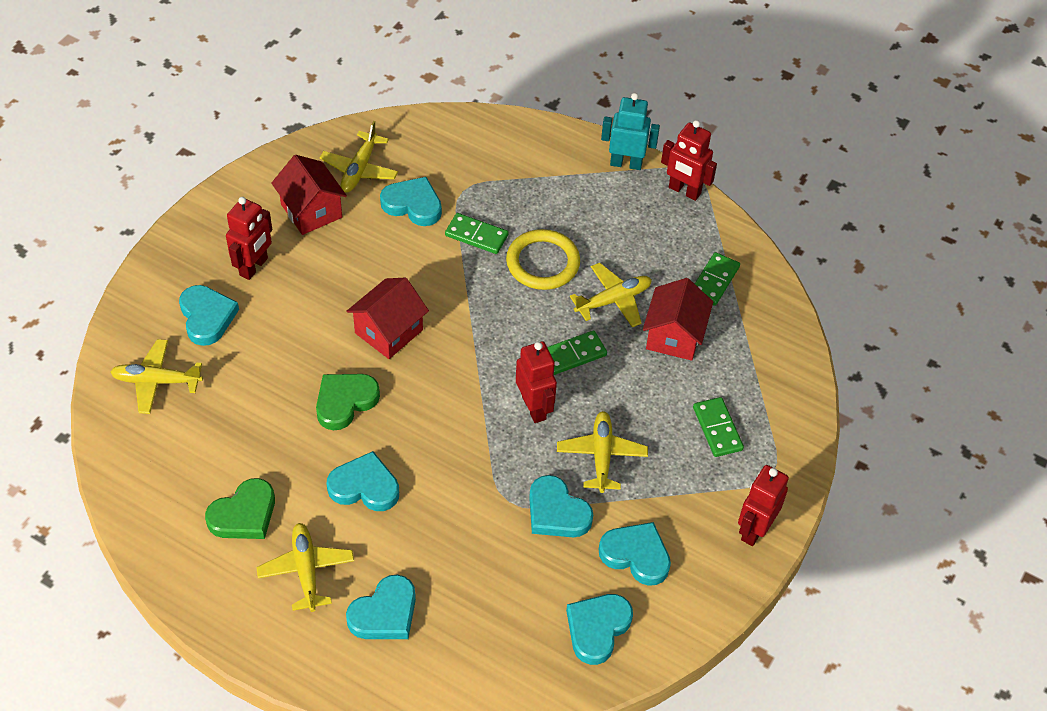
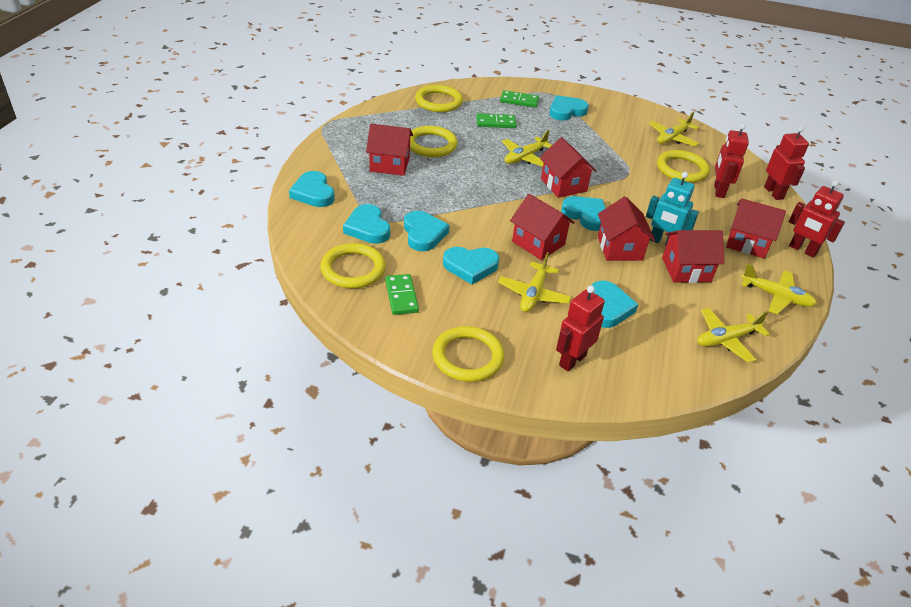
green domino: [445,213,508,254] [547,330,607,375] [693,397,744,457] [695,252,740,306] = 4 -> [385,274,419,315] [476,113,516,128] [500,90,539,108] = 3
green heart: [205,478,275,539] [316,374,380,430] = 2 -> none = 0
red house: [271,155,347,235] [346,278,429,359] [643,278,713,361] = 3 -> [366,124,413,176] [510,194,575,260] [540,137,597,198] [598,196,655,261] [662,230,725,283] [726,198,786,258] = 6
yellow ring: [506,229,580,290] = 1 -> [320,243,386,288] [410,126,458,157] [415,85,463,112] [432,326,504,382] [657,150,710,183] = 5

